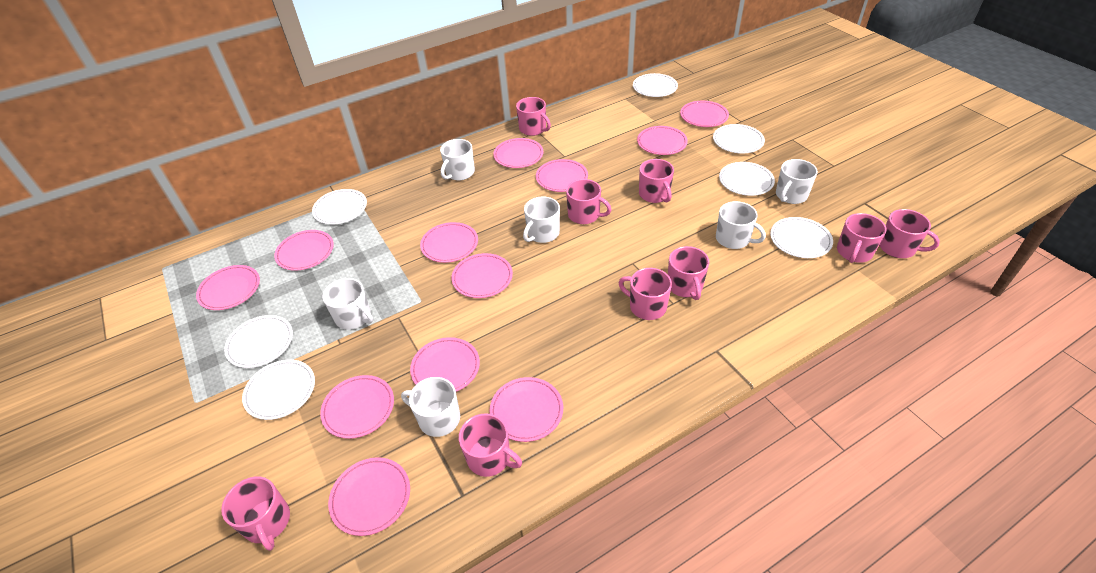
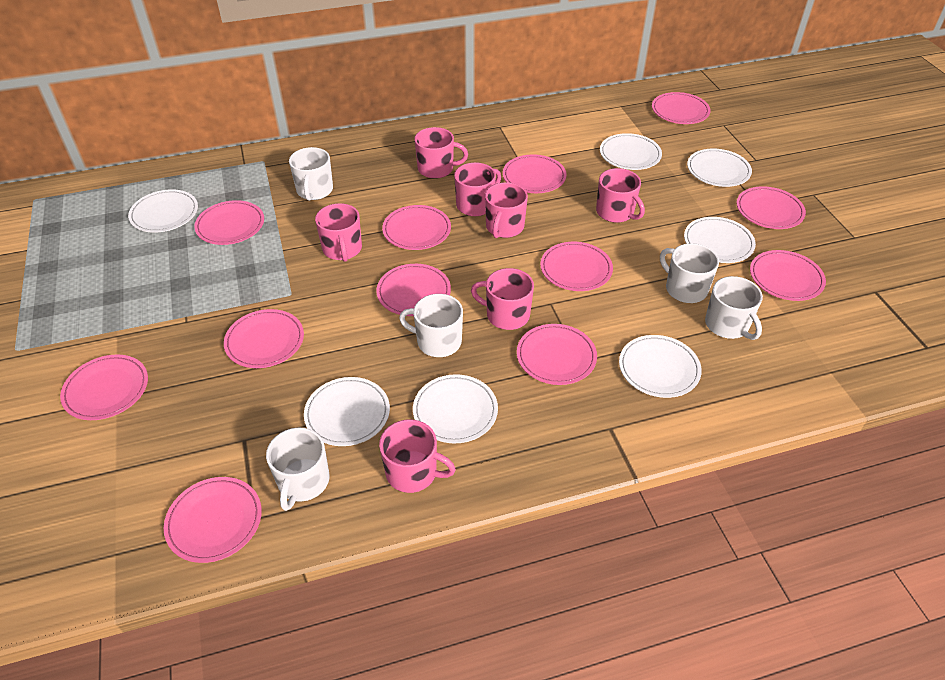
pink mug: [221,476,290,551] [459,413,522,477] [516,97,551,136] [566,179,611,224] [618,268,672,320] [639,159,674,203] [668,246,709,300] [837,213,887,263] [879,209,940,258] = 9 -> [315,203,362,262] [379,420,456,493] [415,127,468,179] [454,163,501,216] [471,268,534,330] [485,182,528,238] [596,168,645,223] = 7
white mug: [322,278,373,330] [401,377,460,437] [440,139,475,181] [523,196,560,243] [716,201,766,249] [776,159,818,204] = 6 -> [266,427,330,511] [289,147,333,201] [399,294,463,357] [660,243,719,303] [705,276,763,340] = 5

